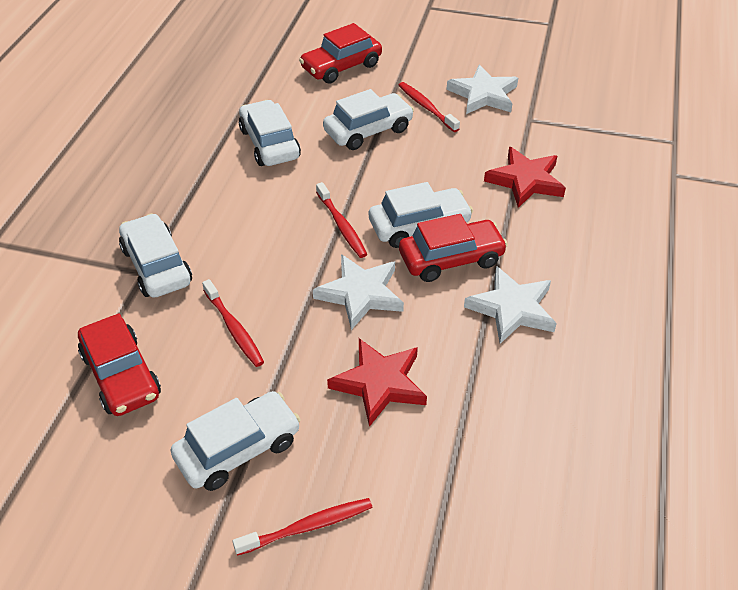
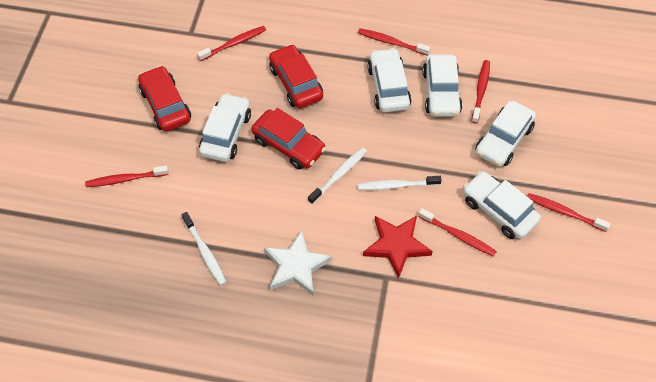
red star: [327,338,427,427] [484,147,566,208] = 2 -> [363,216,433,279] = 1
red toothbrush: [202,279,264,367] [233,498,372,556] [316,182,367,258] [398,82,460,132] = 4 -> [85,165,169,187] [197,26,266,61] [358,28,431,56] [418,208,497,257] [471,60,490,124] [527,193,611,232] = 6
white star: [313,254,404,330] [446,65,518,114] [464,266,557,344] = 3 -> [264,230,332,295] = 1
white toothbrush: none = 0 -> [182,212,226,285] [308,147,367,204] [358,176,442,190] = 3

